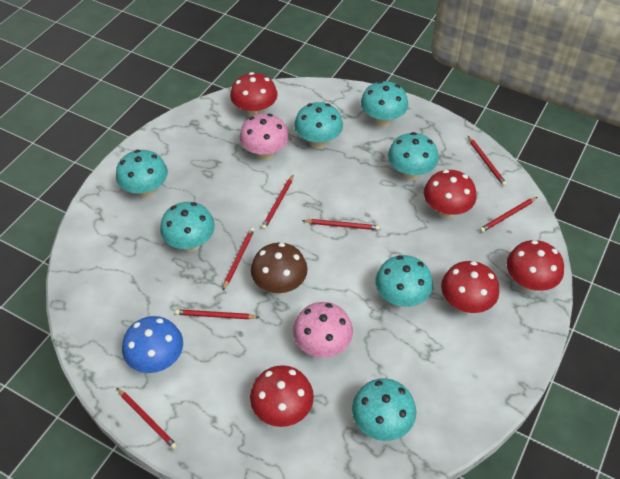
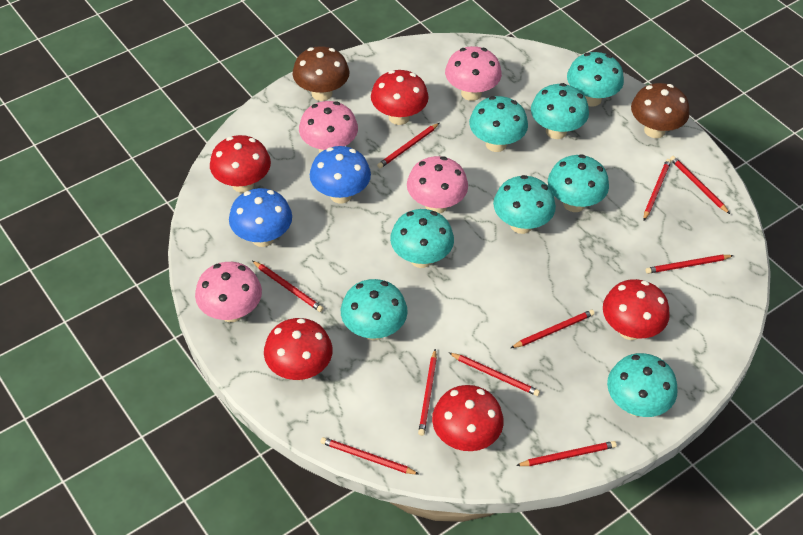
blue mushroom: [122,316,183,373] = 1 -> [229,188,292,247] [310,146,371,203] = 2
brown mushroom: [251,243,308,294] = 1 -> [293,46,349,101] [631,83,690,138] = 2
pink mushroom: [239,114,289,161] [293,302,353,358] = 2 -> [195,262,262,322] [299,101,358,153] [407,156,468,214] [445,46,502,101] = 4
red pencil: [117,388,178,449] [175,309,259,319] [223,227,255,290] [261,174,294,230] [302,219,380,230] [468,136,507,186] [480,197,537,232] = 7 -> [252,261,324,312] [320,437,420,475] [377,123,439,168] [418,349,437,436] [449,353,540,396] [511,310,595,348] [516,441,617,466] [643,159,671,220] [646,255,734,274] [670,156,730,214] = 10
turquoise mushroom: [116,150,168,198] [160,202,215,252] [294,102,343,149] [352,378,416,441] [361,81,408,127] [375,255,433,307] [388,132,439,180] = 7 -> [341,279,408,340] [390,209,454,268] [469,96,528,152] [493,175,556,234] [531,83,589,139] [548,154,609,212] [567,52,624,106] [607,353,678,417] = 8

